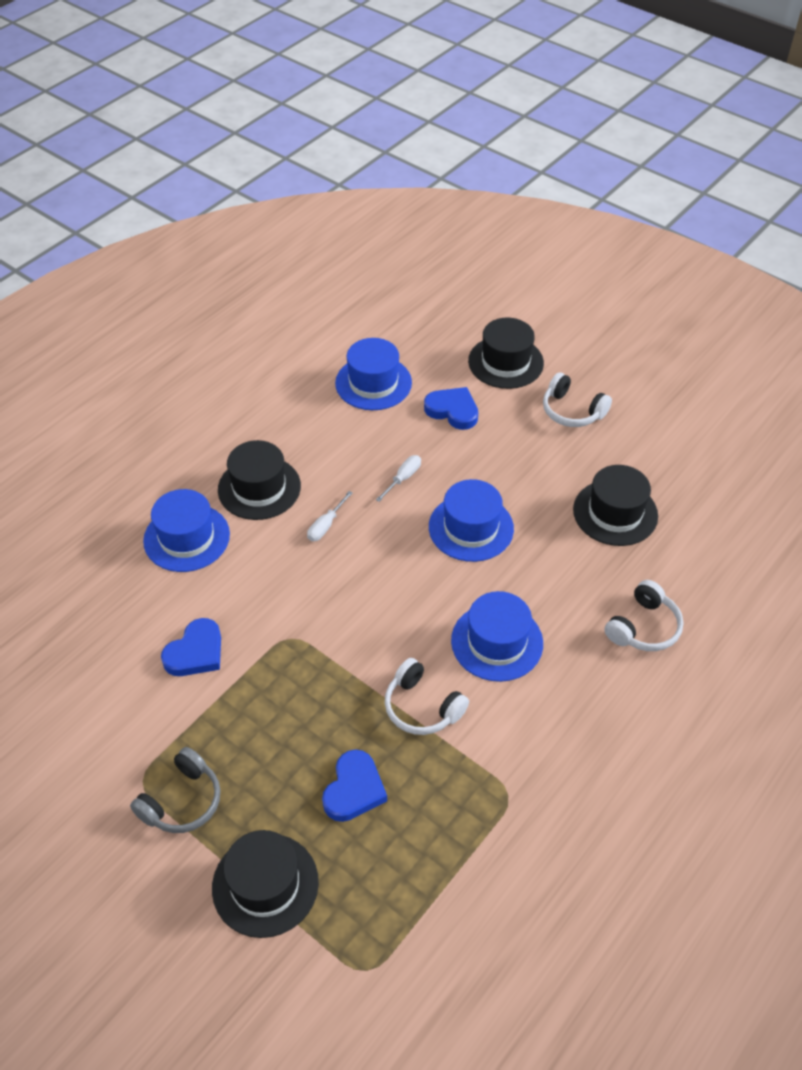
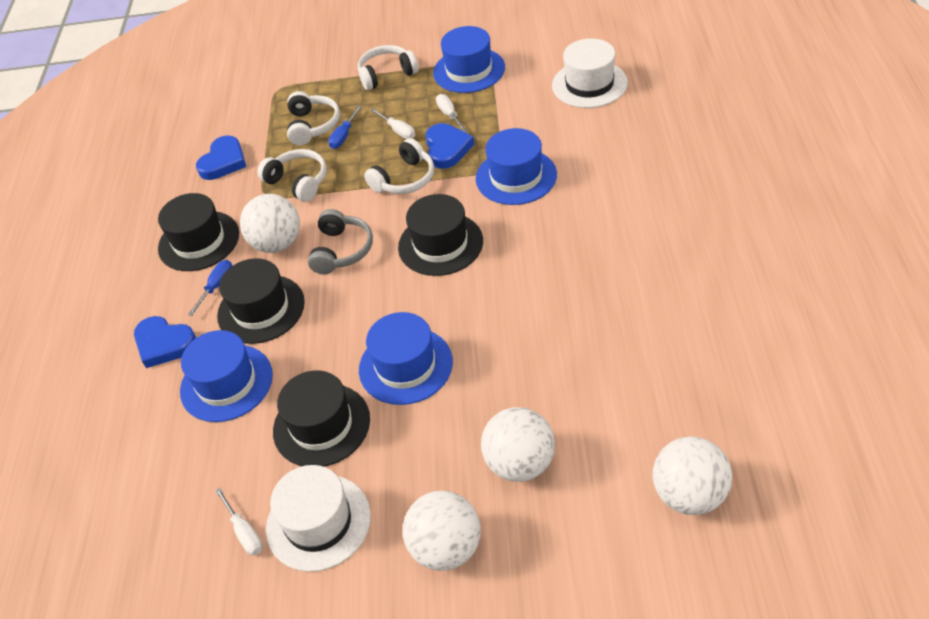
blue screwdriver: none = 0 -> [188,260,232,316] [328,105,362,149] = 2
white ball: none = 0 -> [240,194,300,253] [403,491,481,571] [481,407,555,482] [653,437,732,515] = 4
white hat: none = 0 -> [266,465,371,572] [552,38,628,108] = 2
white headphones: [385,658,469,735] [543,372,612,427] [604,580,684,651] = 3 -> [258,149,327,202] [287,91,340,145] [358,45,419,90] [364,138,434,194] = 4
white screwdriver: [307,491,353,541] [376,455,421,502] = 2 -> [215,488,263,556] [370,108,415,139] [436,94,467,132] = 3

